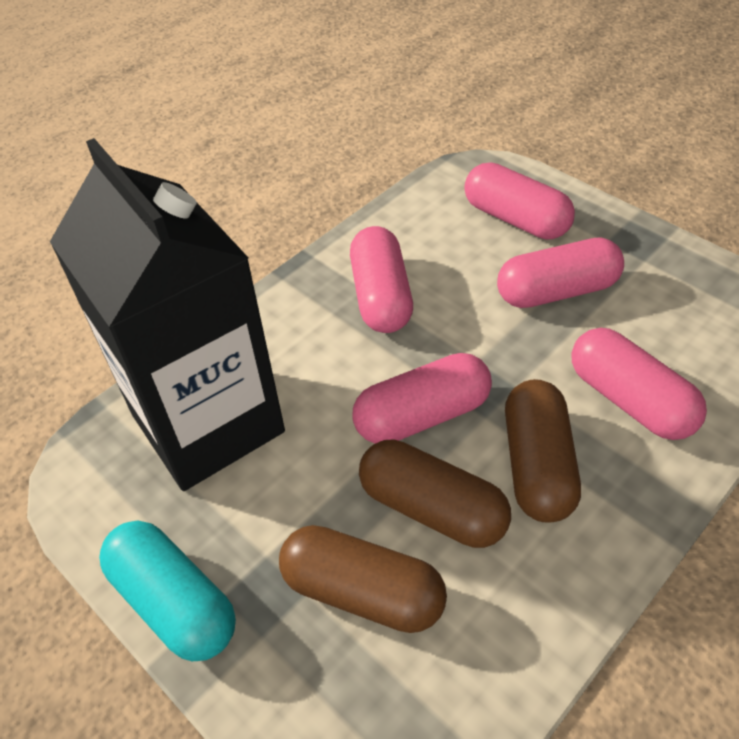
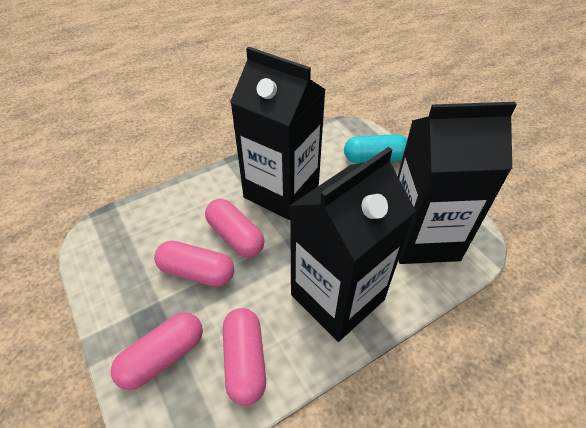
black carton: [50,138,285,491] = 1 -> [230,47,326,220] [290,147,416,342] [398,102,517,264] = 3
brown capsule: [279,525,447,633] [359,439,511,548] [505,379,581,523] = 3 -> none = 0
pink capsule: [350,226,413,333] [352,353,492,444] [464,162,575,240] [497,237,624,308] [571,328,707,440] = 5 -> [111,312,203,390] [154,241,234,287] [205,199,264,258] [223,308,266,406] = 4

